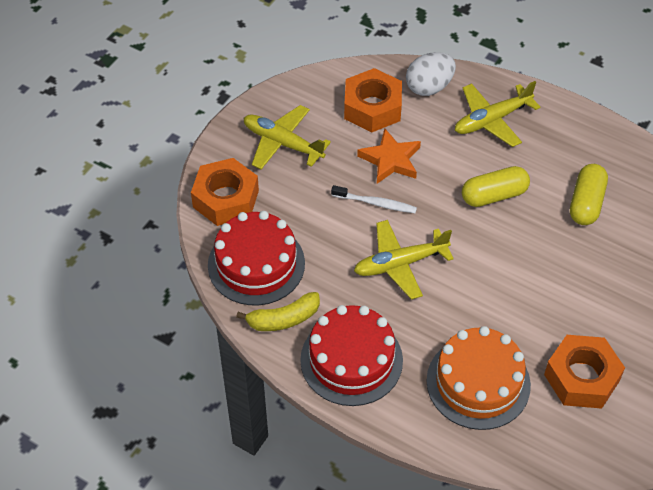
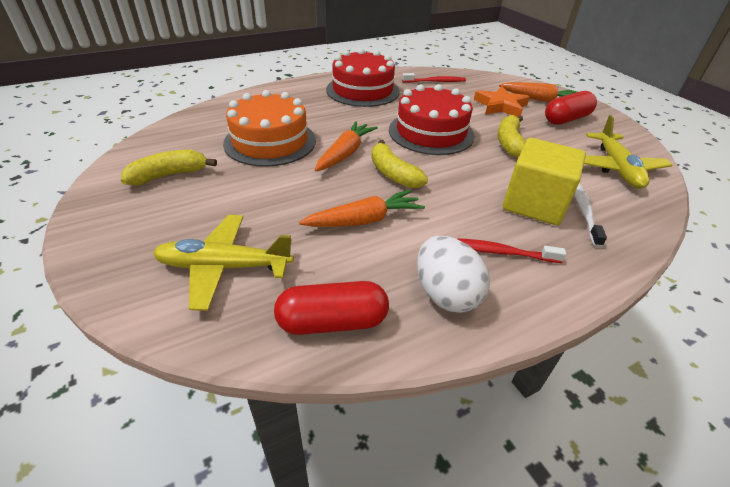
orange carrot: none = 0 -> [299,190,425,227] [315,121,378,171] [499,82,577,102] = 3
orange nut: [191,158,259,226] [344,68,402,132] [544,335,625,409] = 3 -> none = 0
red capsule: none = 0 -> [274,281,389,335] [545,91,597,125] = 2
red toothbrush: none = 0 -> [402,73,466,83] [456,238,566,263] = 2
yellow banana: [236,292,320,331] = 1 -> [121,150,217,186] [371,140,428,188] [497,115,526,157] = 3
yellow capsule: [462,166,530,207] [570,164,608,225] = 2 -> none = 0
yellow cube: none = 0 -> [503,138,586,225] = 1
yellow plane: [244,105,331,169] [354,220,454,300] [455,81,540,147] = 3 -> [153,215,294,311] [584,115,672,189] = 2

